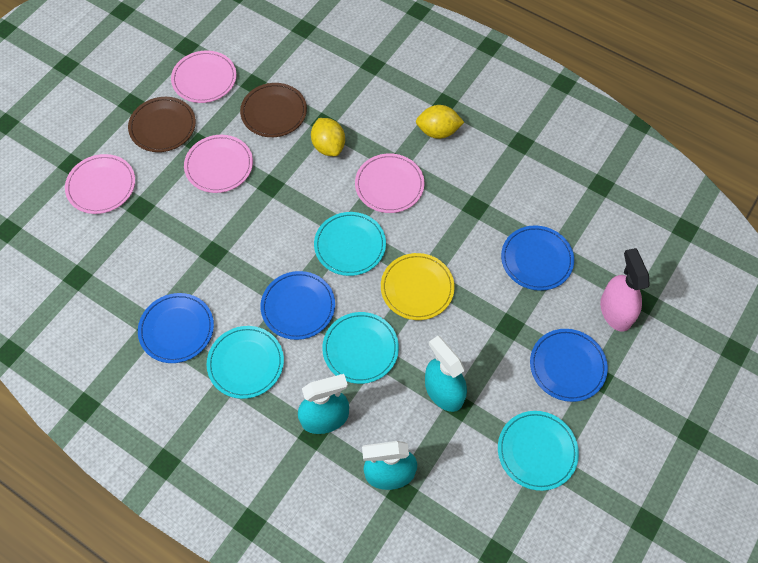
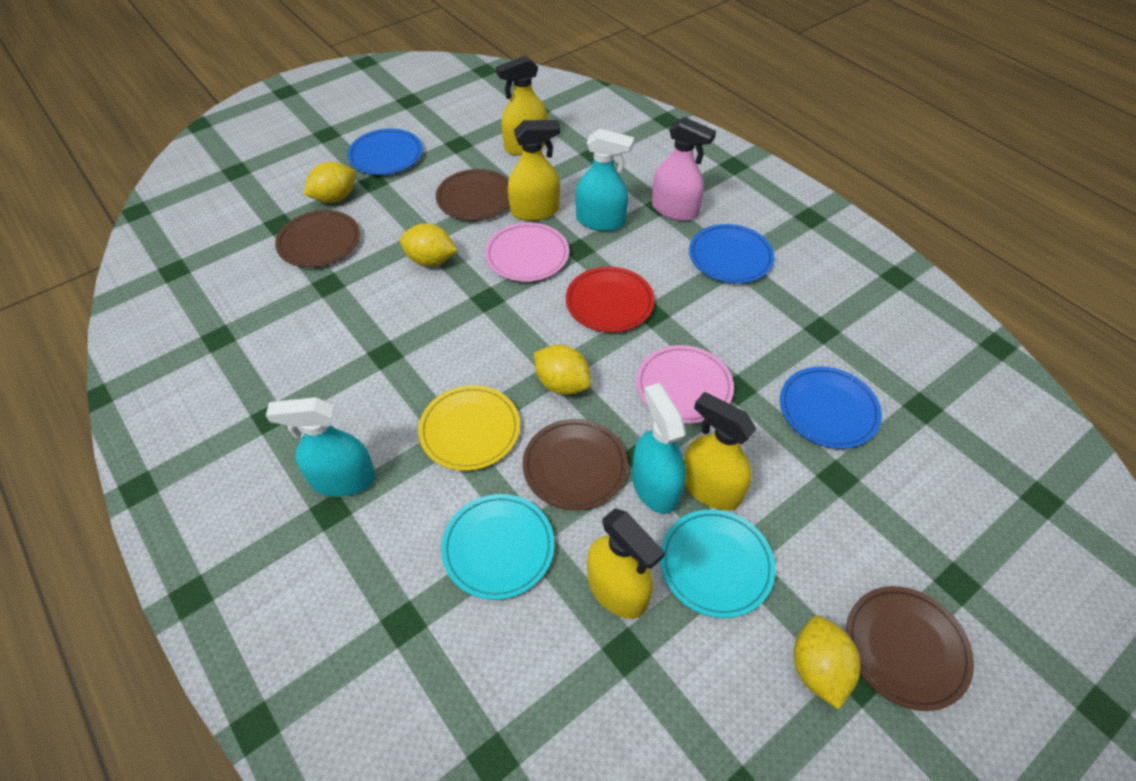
blue plate: [138,293,214,363] [260,271,335,340] [501,225,574,291] [530,329,608,402] = 4 -> [347,128,423,175] [689,224,774,283] [780,367,882,449] = 3
brown plate: [128,97,196,152] [240,83,307,137] = 2 -> [275,210,360,268] [436,169,510,221] [523,419,628,510] [846,586,974,711] = 4
pink plate: [65,154,135,214] [171,51,237,103] [184,135,253,193] [355,153,424,213] = 4 -> [485,222,569,282] [636,345,734,424] = 2
red plate: none = 0 -> [566,267,655,332] = 1
turquoise plate: [207,326,284,399] [314,212,386,276] [322,312,399,384] [498,411,579,491] = 4 -> [441,494,554,600] [660,509,775,618] = 2
yellow lemon: [311,118,345,156] [416,105,464,139] = 2 -> [303,162,356,203] [400,223,458,266] [534,345,591,395] [794,616,861,710] = 4
yellow spray bottle: none = 0 -> [496,56,548,155] [508,120,560,221] [587,508,665,619] [684,392,756,510] = 4

